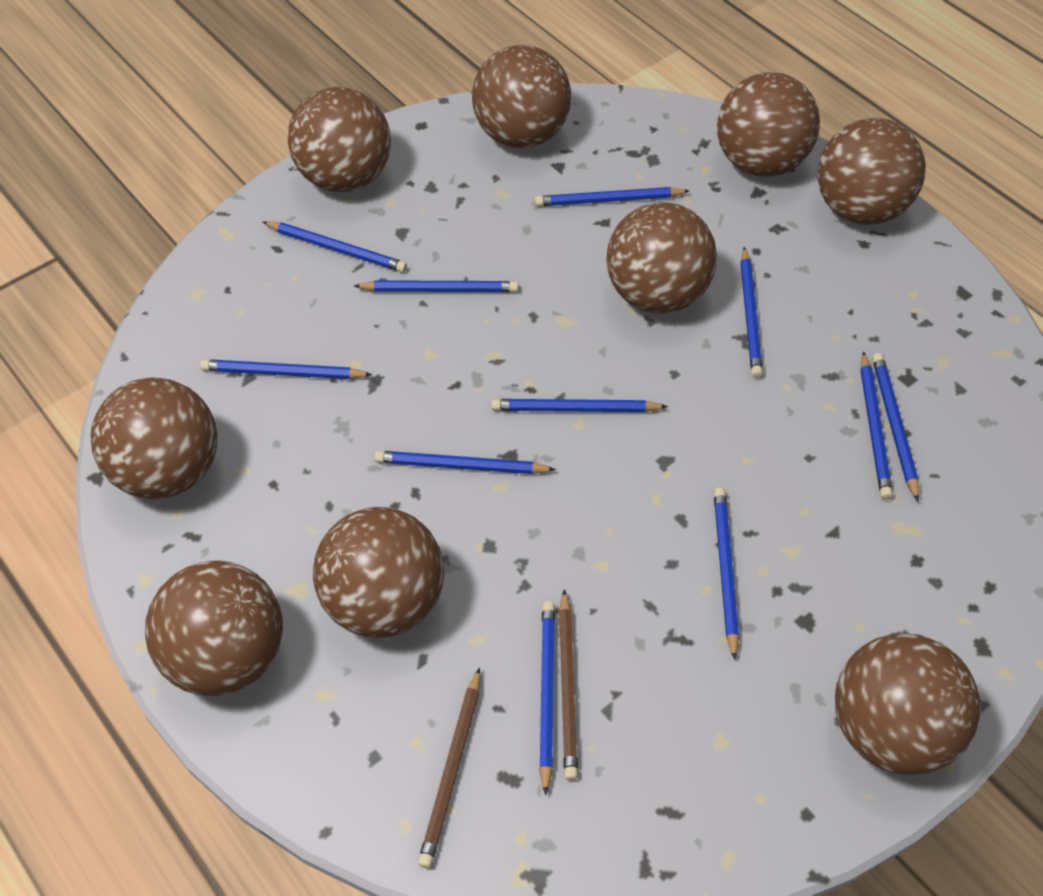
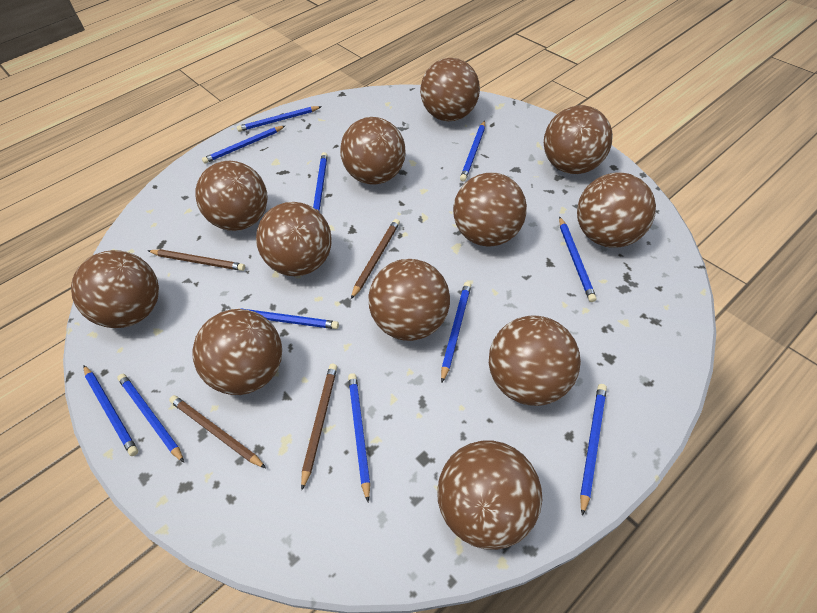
brown ball: [90,377,217,499] [145,561,283,696] [288,87,391,192] [313,507,444,638] [472,45,571,148] [607,202,717,314] [717,72,820,177] [818,118,926,225] [835,633,980,775] = 9 -> [71,250,159,328] [192,309,282,395] [195,161,267,231] [256,202,332,276] [340,117,406,185] [368,259,450,341] [420,58,480,121] [437,440,542,550] [453,173,527,247] [489,316,581,406] [544,105,613,174] [577,172,656,248] = 12
brown pencil: [418,667,480,868] [559,589,578,780] = 2 -> [148,249,245,271] [169,395,266,468] [301,364,337,490] [351,219,400,299] = 4

